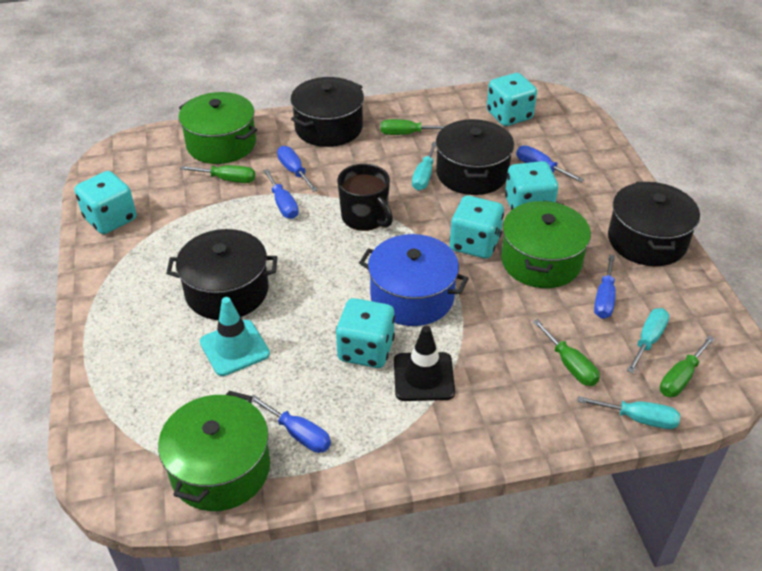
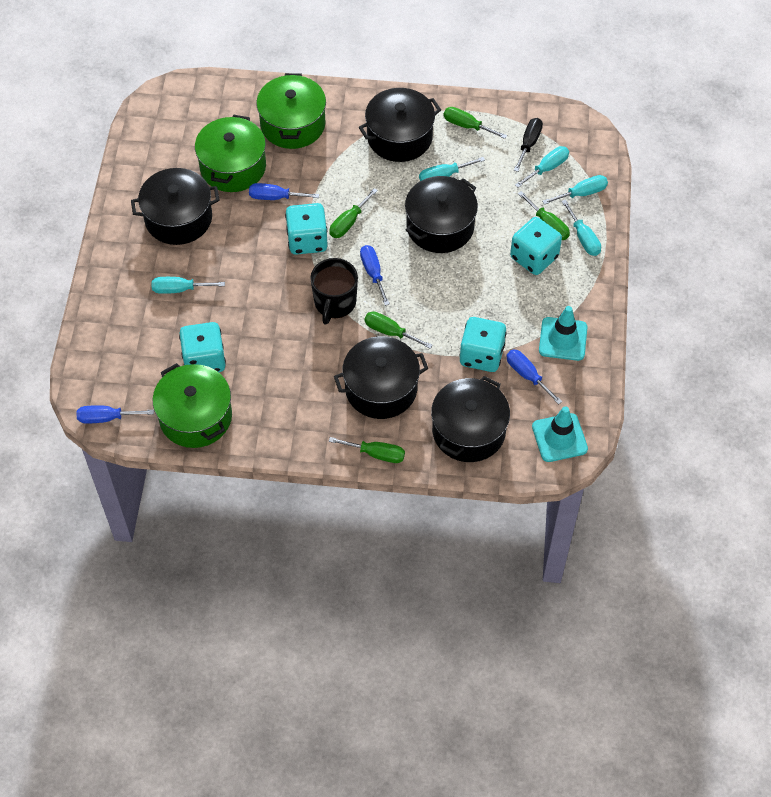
black pot: [166,229,277,320] [291,77,364,147] [436,119,514,195] [608,182,700,266] = 4 -> [131,168,220,245] [334,336,428,419] [359,88,441,162] [405,176,478,253] [431,376,510,462] = 5
black screwdriver: none = 0 -> [514,118,543,172] = 1
black traffic cone: [394,326,455,401] = 1 -> none = 0
blue pot: [359,234,469,326] = 1 -> none = 0
blue screwdriver: [252,394,331,453] [263,169,299,219] [277,146,318,192] [516,146,584,182] [594,255,616,319] = 5 -> [76,405,154,423] [249,183,319,200] [360,245,390,306] [507,349,562,405] = 4
green screwdriver: [180,165,255,183] [381,119,445,135] [533,319,600,386] [660,336,715,397] = 4 -> [329,188,378,238] [329,437,405,463] [364,311,433,349] [444,107,507,139] [518,191,570,240] = 5
turquoise dice: [74,171,137,234] [336,298,395,368] [450,196,504,259] [487,73,537,126] [505,161,558,210] = 5 -> [179,322,226,372] [285,203,328,255] [459,317,507,372] [510,217,562,275] = 4
turquoise screwdriver: [412,141,436,190] [577,396,680,429] [627,308,669,373] = 3 -> [152,277,225,294] [419,157,485,181] [515,146,569,188] [542,175,608,205] [562,200,601,256] = 5
turquoise traffic cone: [200,297,270,376] = 1 -> [532,406,588,462] [539,306,587,361] = 2

